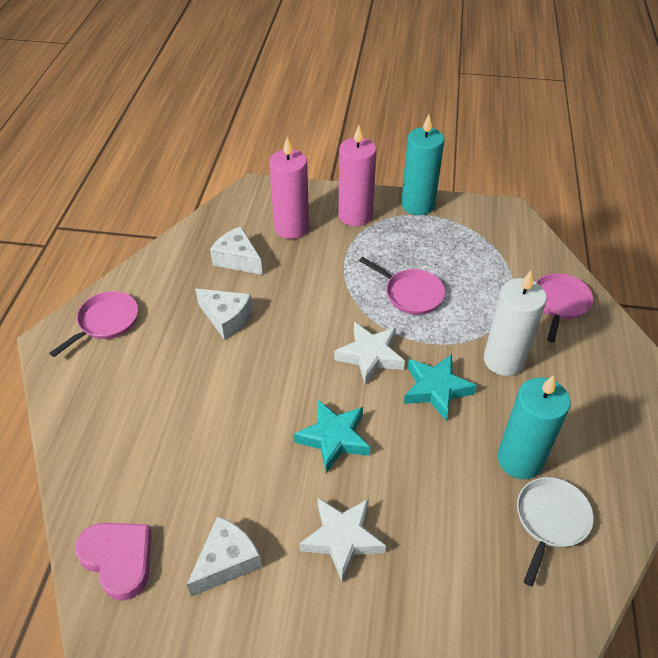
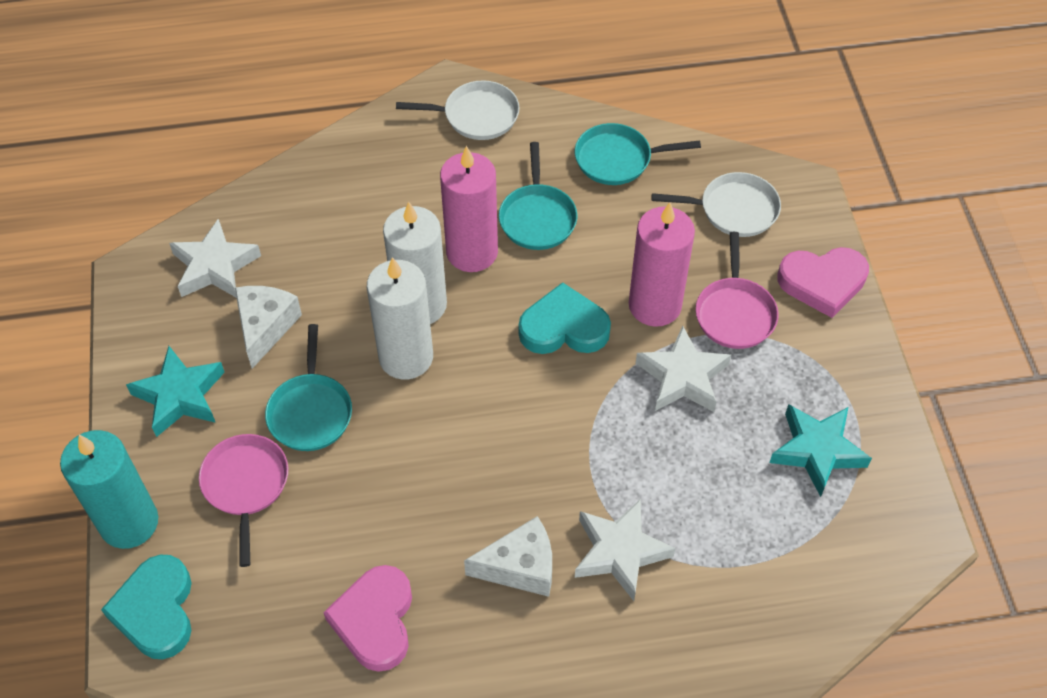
pink heart: [75,523,152,601] = 1 -> [323,565,412,672] [777,247,869,318] = 2
pink pan: [49,291,138,357] [359,257,445,315] [536,273,593,342] = 3 -> [199,434,288,567] [695,232,779,349] = 2
turquoise candle: [401,115,444,215] [497,375,571,479] = 2 -> [60,430,158,549] = 1
turquoise heart: none = 0 -> [101,555,192,659] [518,282,611,354] = 2
turquoise pan: none = 0 -> [265,324,352,451] [499,142,578,250] [575,123,701,185] = 3
white candle: [484,271,547,376] = 1 -> [367,257,433,380] [383,202,447,324] = 2
white cheese: [187,516,262,597] [195,289,253,340] [210,227,263,275] = 3 -> [235,286,302,369] [464,516,552,597] = 2
white pan: [517,477,594,586] = 1 -> [396,80,520,140] [651,172,781,237] = 2
white star: [299,498,386,582] [334,322,405,385] = 2 -> [169,219,261,297] [575,499,675,601] [636,326,731,412] = 3

